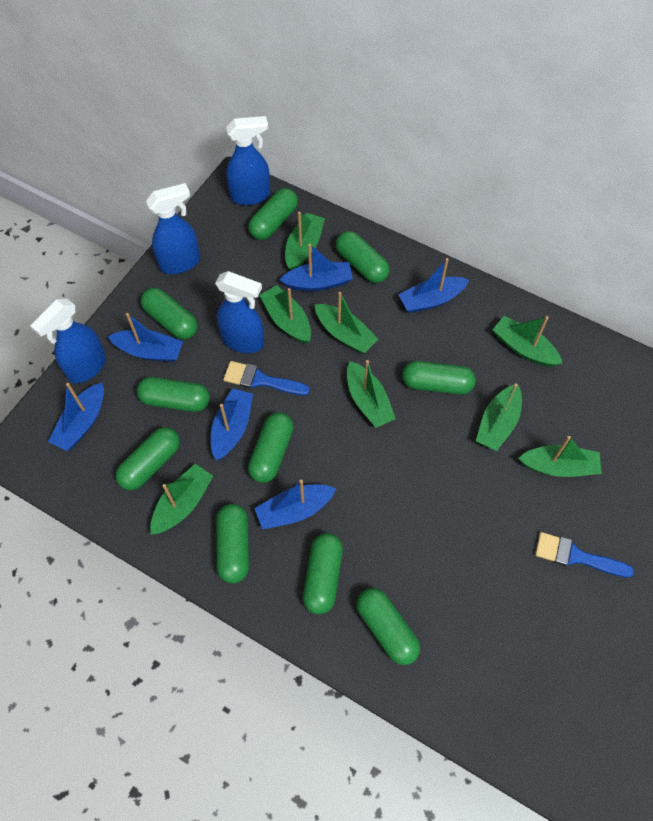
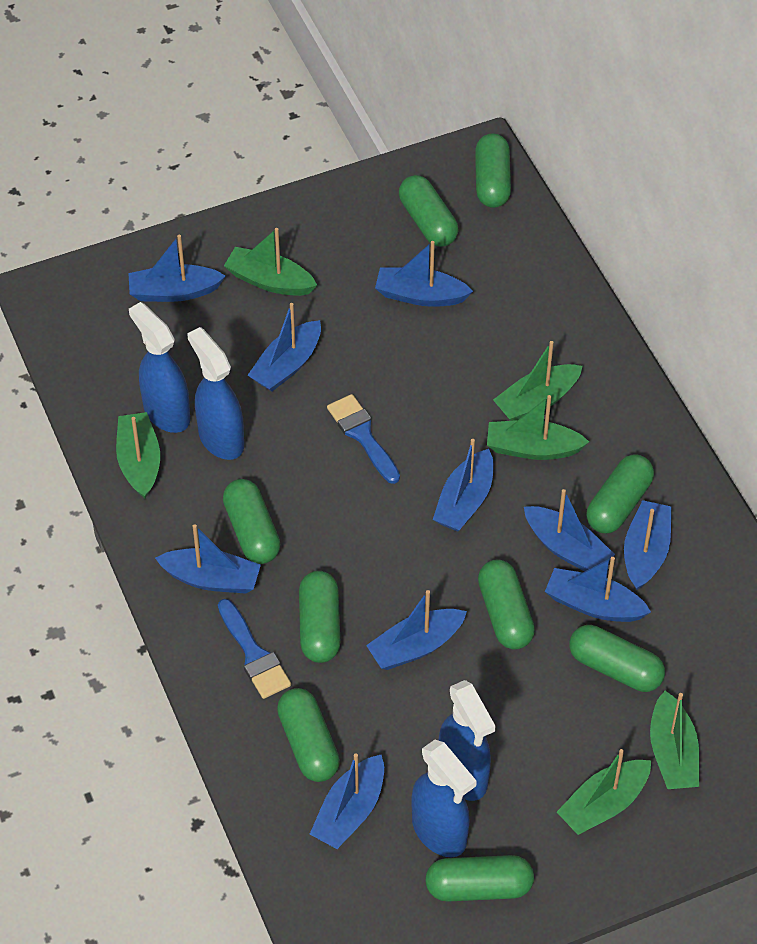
blue boat: [48,382,104,451] [107,313,183,362] [211,388,253,460] [254,479,337,530] [280,244,353,291] [398,258,469,313] = 6 -> [128,235,226,302] [155,524,261,594] [248,303,321,391] [310,753,384,849] [366,590,467,670] [375,241,473,307] [433,439,494,532] [524,489,615,572] [545,557,651,622] [624,500,671,590] = 10
green boat: [150,464,213,535] [259,285,311,344] [285,212,325,270] [315,292,378,354] [347,360,396,428] [476,383,522,451] [493,316,563,367] [518,436,602,477] = 8 -> [116,412,160,498] [224,228,317,296] [487,395,589,460] [493,341,583,421] [557,749,651,835] [650,691,699,789] = 6
green capsule: [116,427,180,490] [137,377,210,412] [141,288,198,340] [216,504,249,583] [248,188,298,240] [248,412,293,483] [303,533,343,615] [336,231,390,283] [356,588,420,665] [402,361,476,395] = 10 -> [223,479,280,564] [277,688,340,782] [299,571,340,663] [399,175,458,247] [425,855,534,902] [475,133,511,208] [478,559,535,650] [569,625,665,692] [587,454,654,533] = 9

